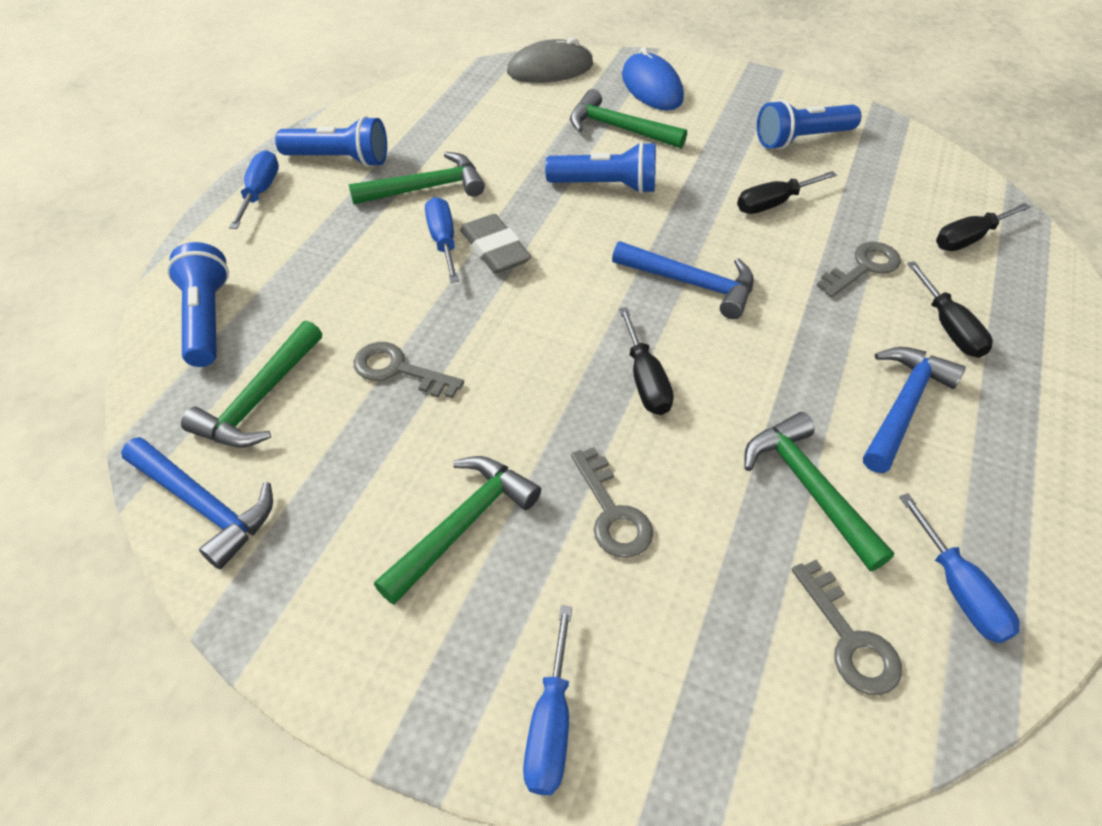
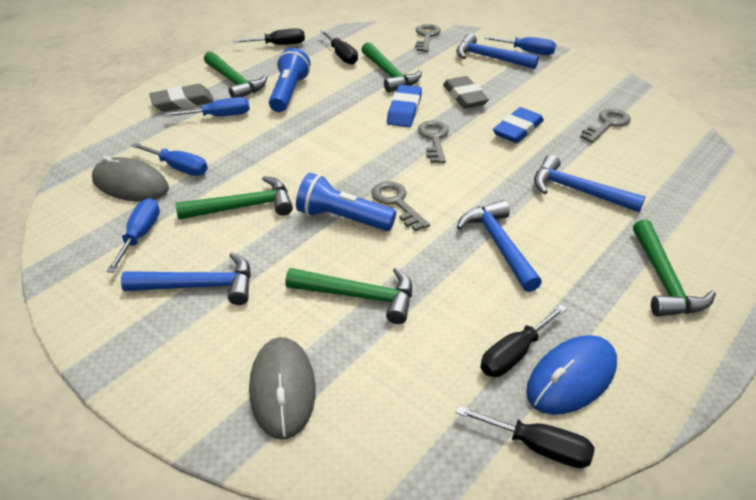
blue eraser: none = 0 -> [387,85,422,127] [493,107,544,143] = 2
blue flashlight: [167,242,229,367] [275,116,387,167] [545,142,656,194] [757,99,862,149] = 4 -> [269,48,310,112] [296,173,396,231] = 2
blue hammer: [121,437,273,569] [612,241,754,319] [863,347,966,473] = 3 -> [121,252,251,305] [456,33,539,69] [457,200,542,292] [534,155,646,212] = 4
grey eraser: [460,214,531,274] = 1 -> [149,84,214,112] [443,76,489,109] = 2
grey mouse: [507,38,593,83] = 1 -> [92,156,169,201] [249,337,316,440] = 2

